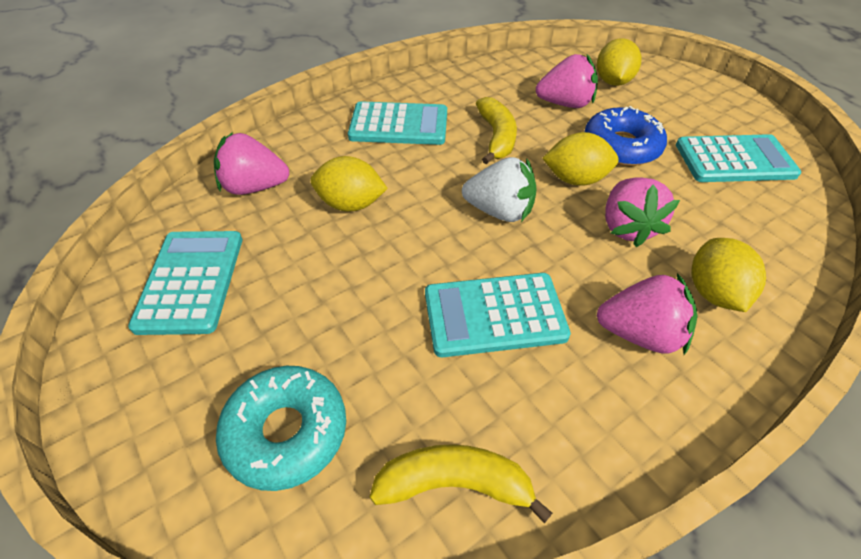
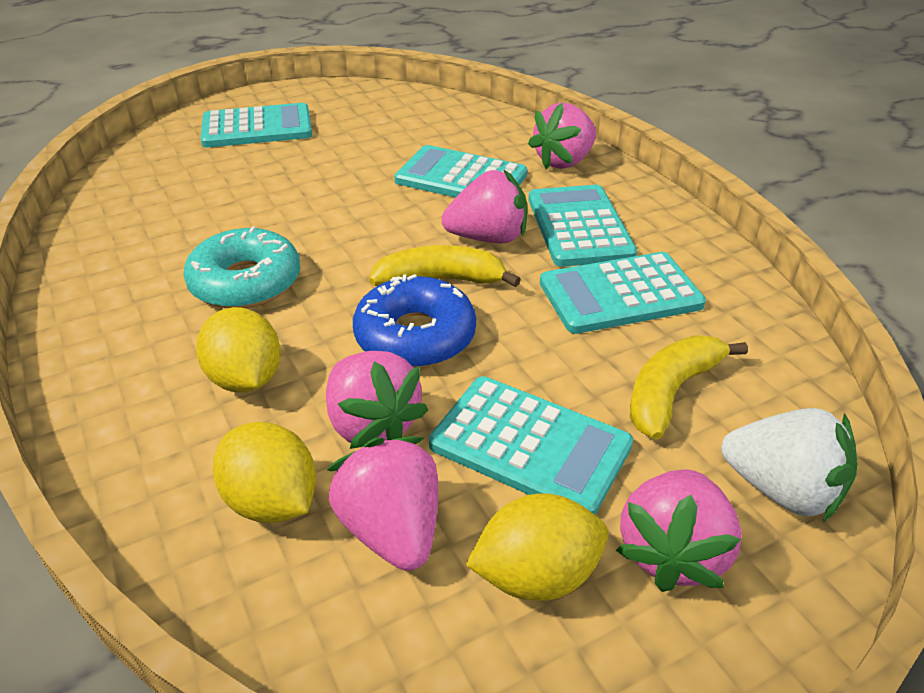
pink strawberry: [214,132,289,195] [536,54,598,108] [597,273,697,355] [605,177,680,247] = 4 -> [326,351,428,449] [327,437,438,571] [441,170,527,243] [528,103,596,169] [616,469,742,592] = 5
turquoise calculator: [128,231,242,335] [348,101,447,145] [425,273,571,357] [676,134,801,182] = 4 -> [201,103,312,147] [394,145,527,198] [429,376,633,515] [528,185,637,267] [540,252,706,334] = 5
yellow lemon: [311,156,388,212] [542,132,619,186] [597,38,641,86] [691,238,766,312] = 4 -> [196,307,281,393] [213,422,316,523] [466,493,608,601] = 3

